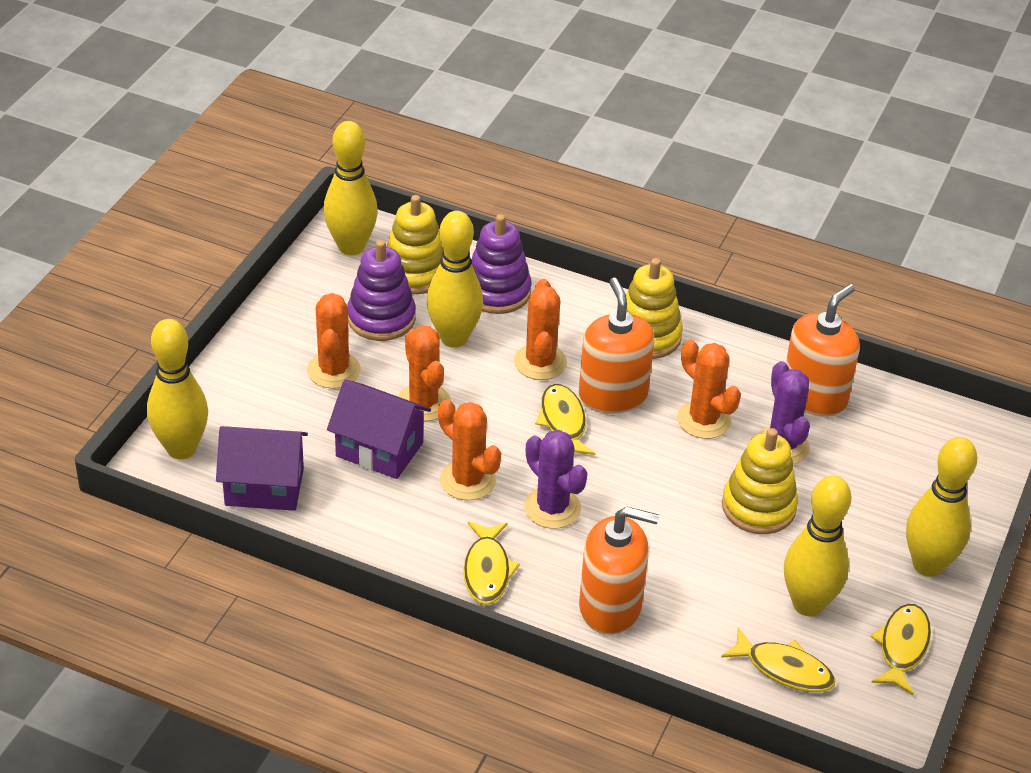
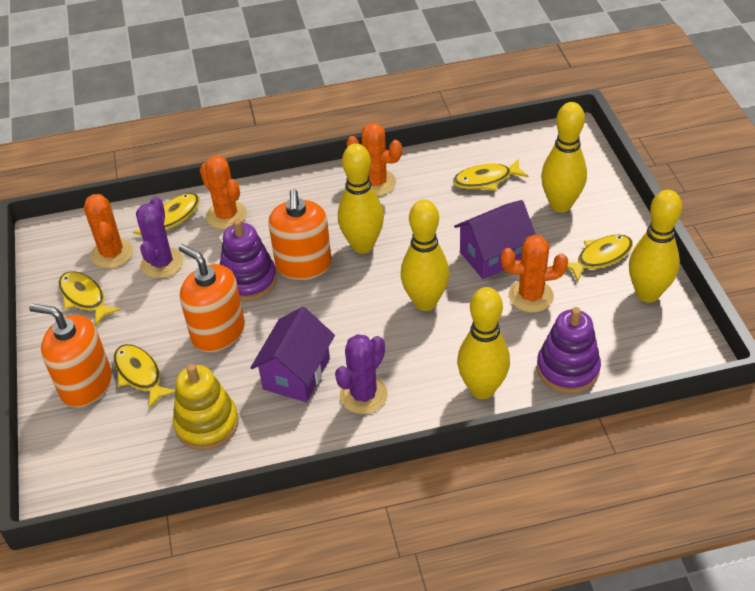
orange cactus: [307,293,361,389] [398,326,451,421] [438,399,501,500] [514,279,567,380] [677,339,741,439] = 5 -> [84,194,133,268] [200,155,247,230] [346,123,402,196] [501,235,568,313] = 4
yellow fish: [463,522,520,605] [535,384,595,455] [721,627,835,692] [870,604,931,695] = 4 -> [59,271,121,326] [114,344,175,409] [133,193,200,235] [453,158,529,191] [567,234,633,282] = 5
yellow stacking toy: [386,195,443,294] [626,258,683,359] [722,428,798,534] = 3 -> [173,364,239,450] = 1

